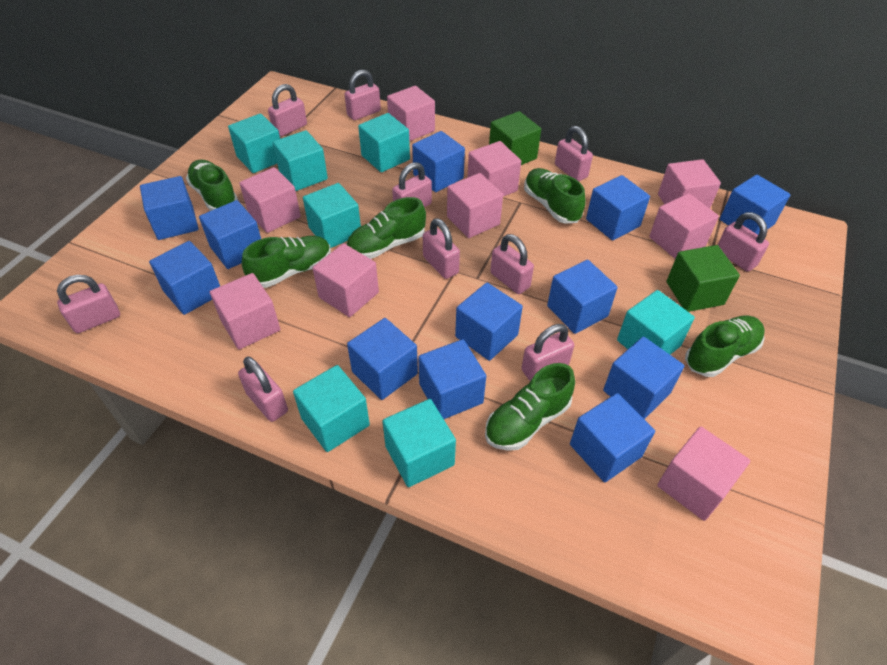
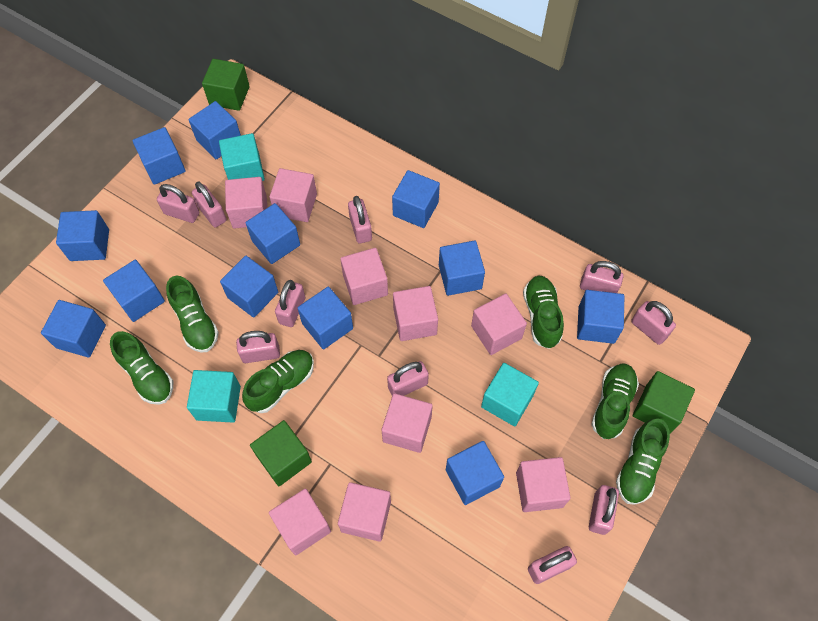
green cube: [489,111,541,165] [667,245,740,312] = 2 -> [202,59,250,111] [250,420,312,486] [633,371,695,433] = 3
turquoise cube: [228,113,280,173] [273,130,328,191] [293,365,370,452] [303,183,361,248] [358,113,410,172] [382,399,456,487] [617,290,695,354] = 7 -> [187,370,241,423] [219,133,265,181] [481,363,539,426] = 3

